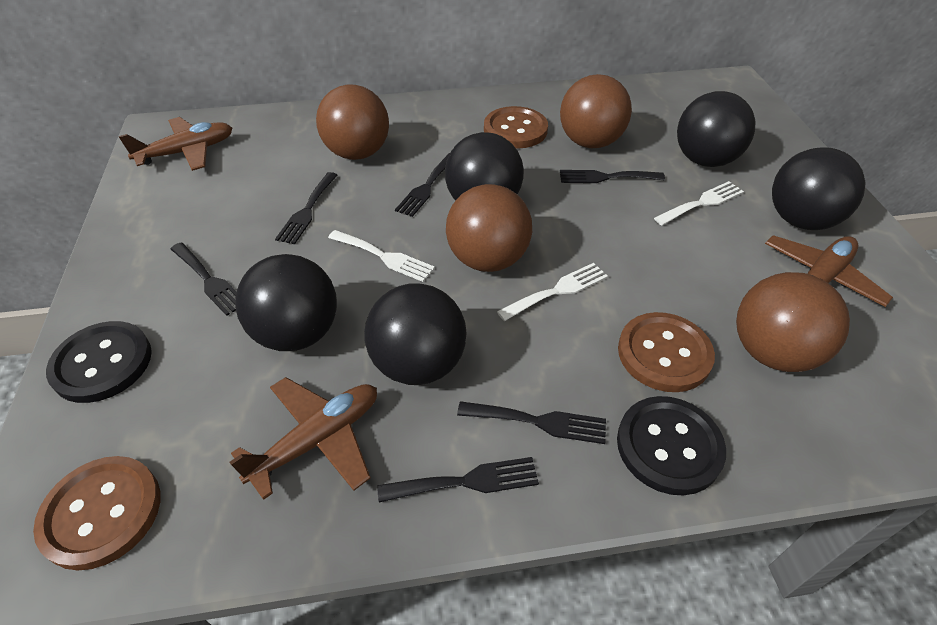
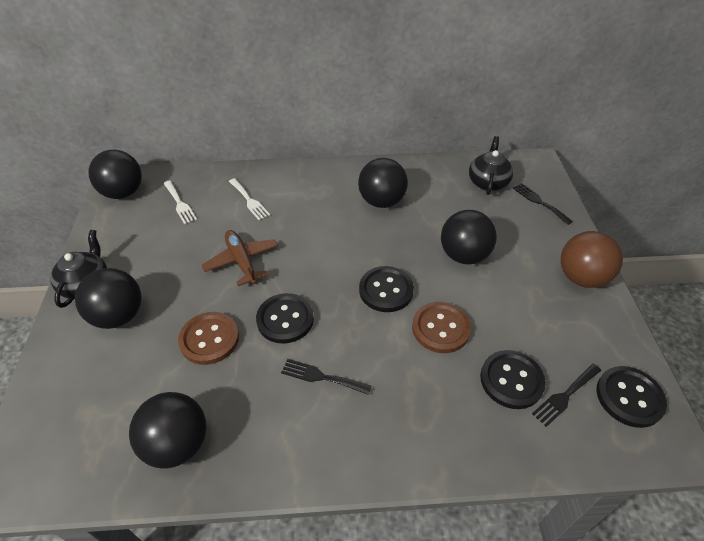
black button: [46,321,152,403] [617,396,726,495] = 2 -> [256,293,314,344] [359,266,414,312] [480,350,546,409] [596,366,667,428] = 4
black fork: [171,243,237,316] [275,172,338,244] [377,457,539,503] [395,153,450,217] [457,401,606,444] [560,170,665,183] = 6 -> [281,359,372,395] [513,183,573,225] [532,364,601,427] = 3
black teapot: none = 0 -> [50,230,107,308] [469,136,514,195] = 2
brown ball: [316,85,389,160] [446,184,532,272] [560,74,632,148] [736,272,850,372] = 4 -> [561,231,623,288] = 1
brown button: [33,456,160,571] [484,106,548,149] [618,312,715,392] = 3 -> [178,312,239,365] [412,302,471,353] = 2
brown plane: [119,117,232,171] [230,377,377,500] [765,235,893,307] = 3 -> [202,230,278,286] = 1
white fork: [328,230,435,282] [497,263,608,321] [654,181,744,225] = 3 -> [163,180,197,224] [229,178,270,220] = 2

